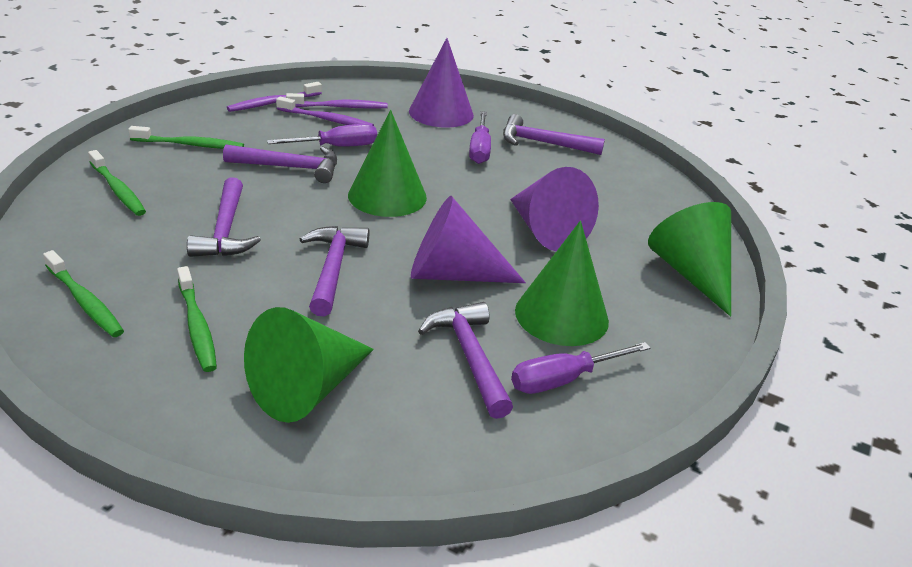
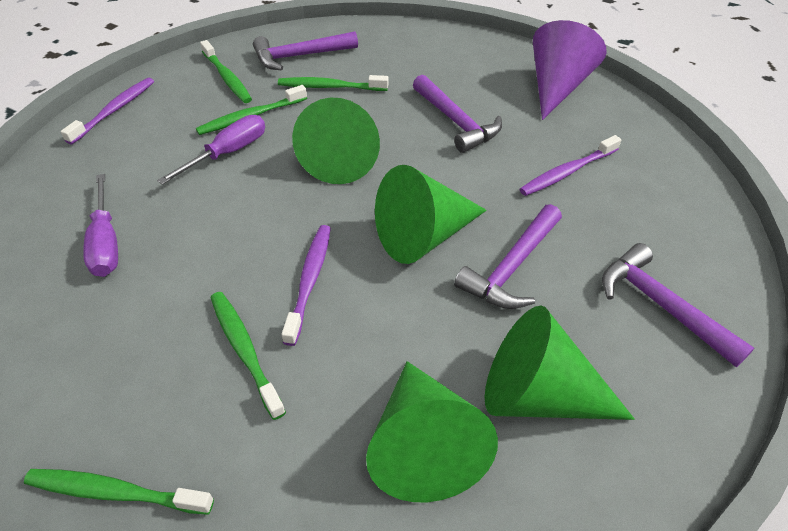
green toothbrush: [43,250,124,337] [88,150,146,216] [128,126,244,149] [177,266,217,372] = 4 -> [24,469,214,515] [196,85,307,135] [200,40,252,103] [210,292,286,420] [278,75,388,91] = 5
purple cone: [409,38,474,128] [411,196,526,283] [510,167,599,251] = 3 -> [533,20,607,120] = 1
purple hammer: [187,178,261,257] [223,145,337,183] [300,226,369,316] [418,302,513,419] [503,114,605,155] = 5 -> [253,31,358,70] [413,74,502,153] [454,204,562,309] [602,243,754,367] = 4
purple screwdriver: [267,124,377,147] [469,111,491,164] [511,342,650,394] = 3 -> [83,174,118,277] [157,115,265,185] = 2

